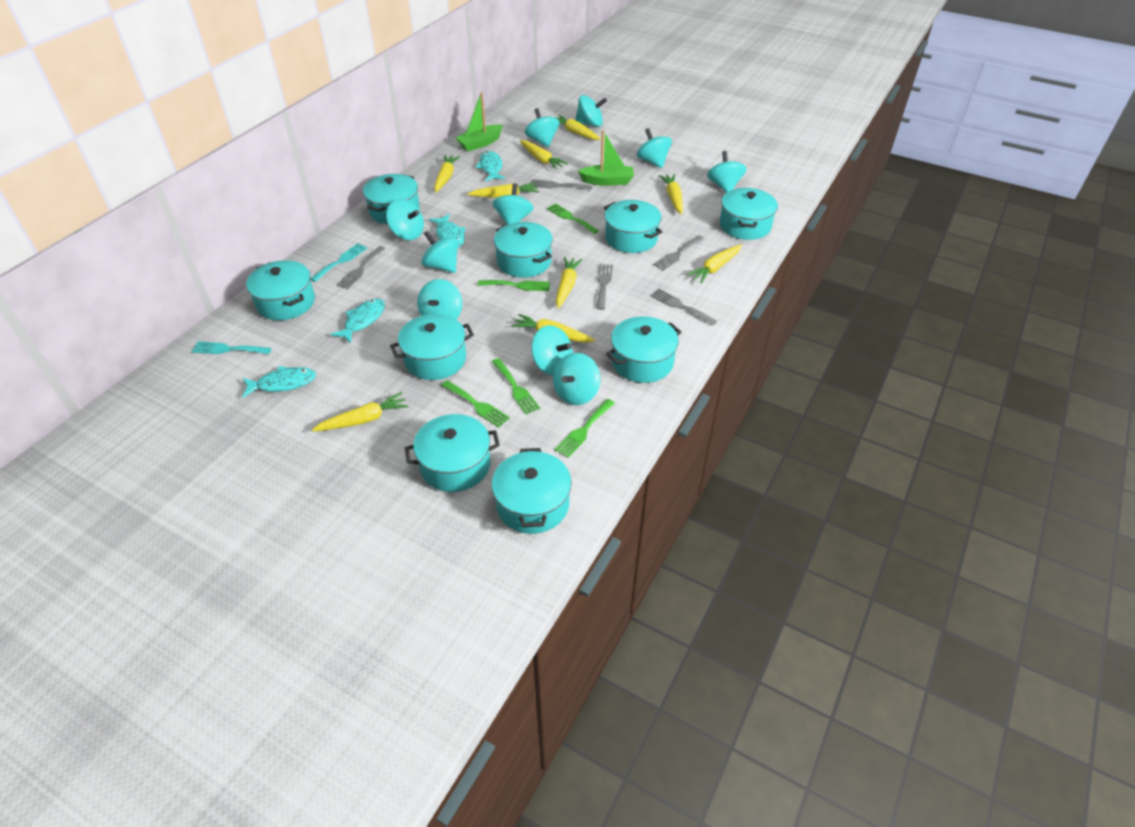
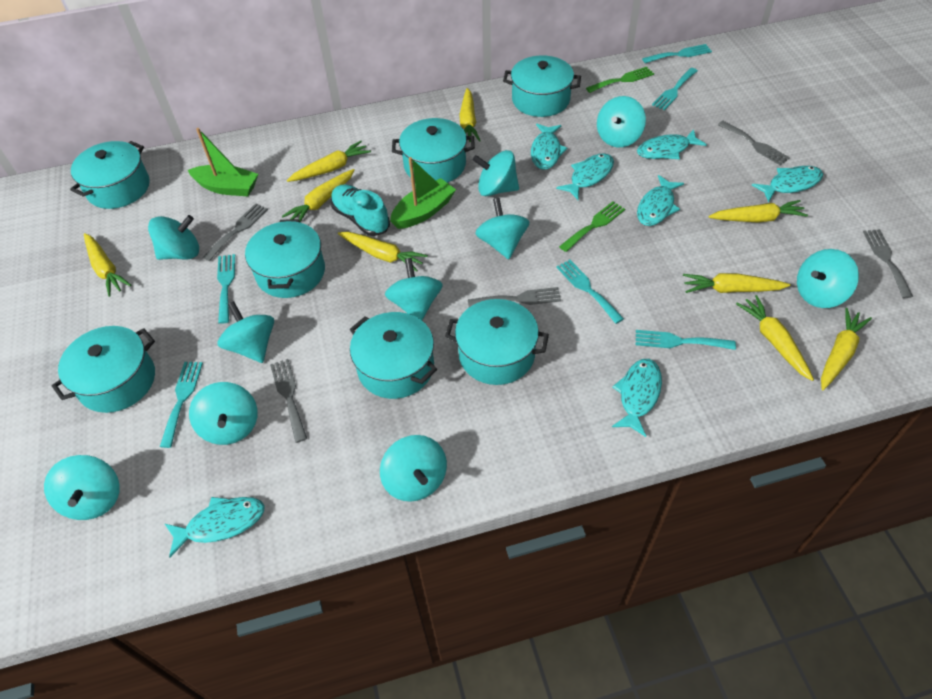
green fork: [441,380,510,427] [478,280,550,291] [492,358,540,415] [547,203,599,234] [555,399,615,458] = 5 -> [559,202,625,252] [586,67,654,93] = 2
turquoise fish: [242,366,316,398] [330,298,385,343] [429,214,466,248] [475,151,505,181] = 4 -> [165,497,265,557] [531,124,567,170] [556,153,614,200] [612,359,662,437] [637,129,707,159] [637,175,684,226] [752,166,823,203] = 7
turquoise fork: [191,341,272,354] [310,243,367,282] = 2 -> [160,362,203,448] [217,254,235,324] [556,260,624,324] [636,330,736,350] [642,44,712,63] [652,68,698,110] = 6
turquoise pot: [246,260,315,320] [363,174,420,224] [390,314,474,380] [405,414,500,492] [491,448,571,534] [494,222,553,278] [604,200,662,253] [606,316,681,383] [720,188,778,240] = 9 -> [52,326,155,413] [70,141,150,209] [245,219,325,298] [350,312,437,399] [392,118,475,183] [445,299,549,385] [503,55,581,117] = 7
turquoise shoe: none = 0 -> [331,184,390,236] = 1

